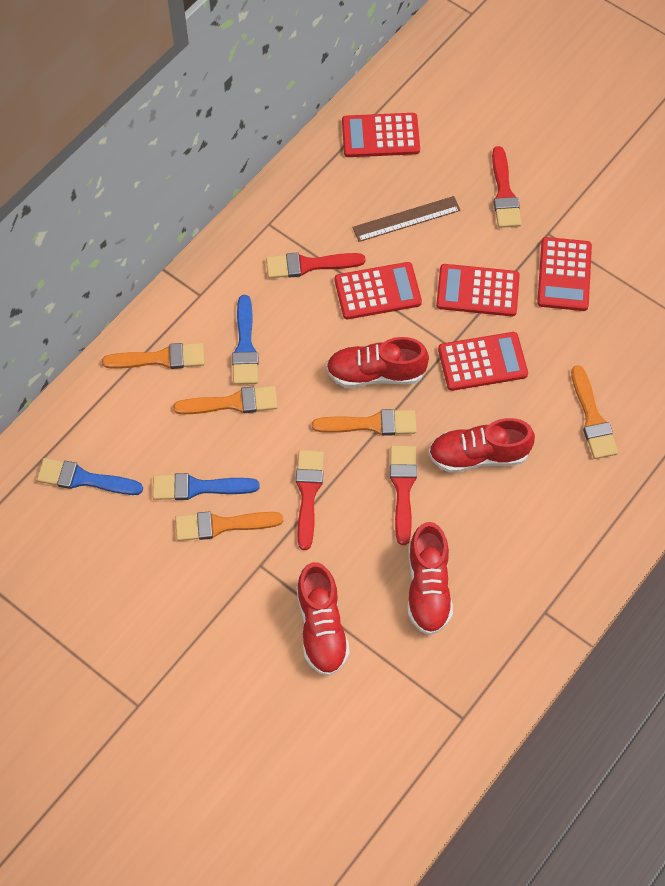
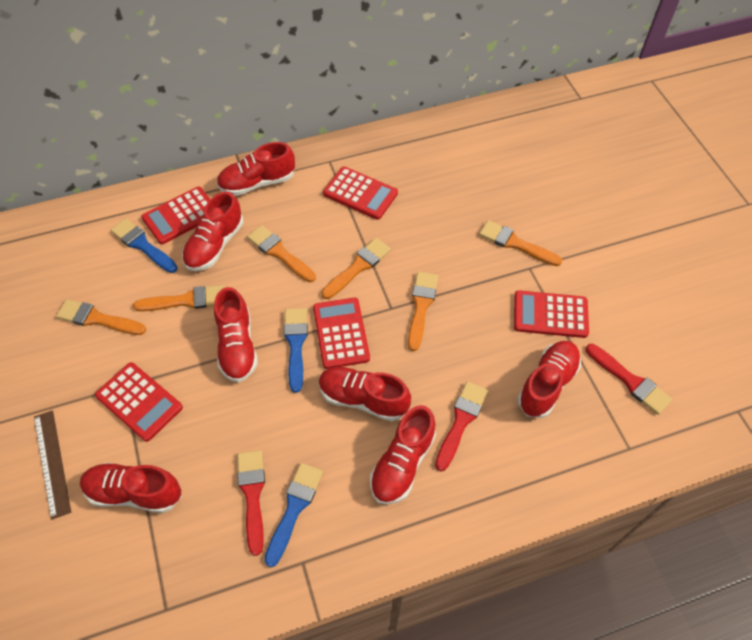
orange brush: [102,343,205,369] [173,386,278,414] [175,511,283,541] [312,409,417,436] [571,365,618,459] = 5 -> [56,299,146,335] [133,285,224,312] [247,225,316,282] [322,238,391,299] [408,272,438,351] [479,220,562,266] = 6
red brush: [266,252,365,278] [296,450,324,550] [390,446,417,545] [492,146,522,228] = 4 -> [237,450,265,556] [435,381,488,471] [585,344,672,415] = 3
red shoe: [296,562,350,676] [326,337,429,388] [407,522,453,635] [428,418,535,473] = 4 -> [80,463,182,513] [182,192,243,271] [214,287,258,383] [217,142,295,196] [319,367,411,421] [370,405,436,505] [517,341,581,418] = 7

